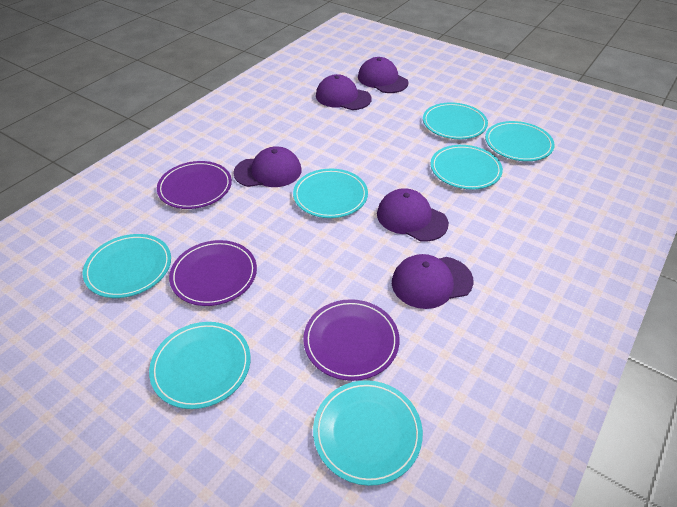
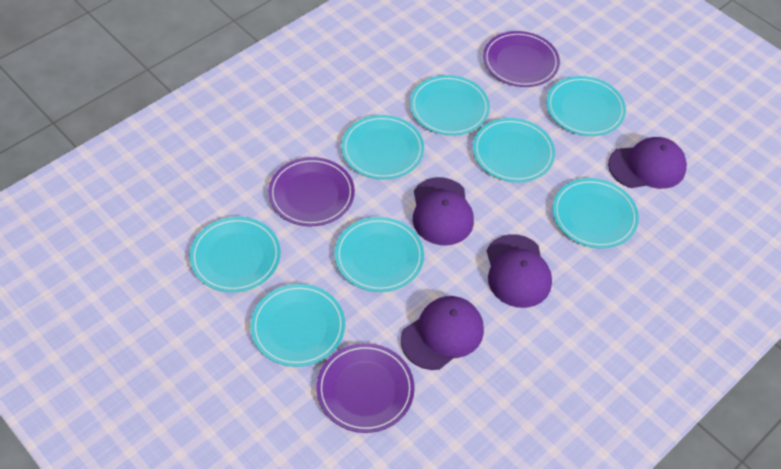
purple cap: [233,146,302,187] [316,74,372,110] [358,57,409,93] [377,188,449,242] [392,254,474,309] = 5 -> [401,296,484,370] [413,177,474,245] [487,234,552,308] [608,137,687,189] = 4
turquoise plate: [83,234,171,298] [149,322,251,409] [293,169,368,218] [313,380,423,486] [423,102,488,139] [430,145,503,189] [485,121,555,161] = 7 -> [190,217,281,292] [251,284,345,367] [335,217,424,292] [341,115,424,180] [410,75,490,136] [473,118,555,182] [546,76,626,136] [552,178,639,248] = 8

